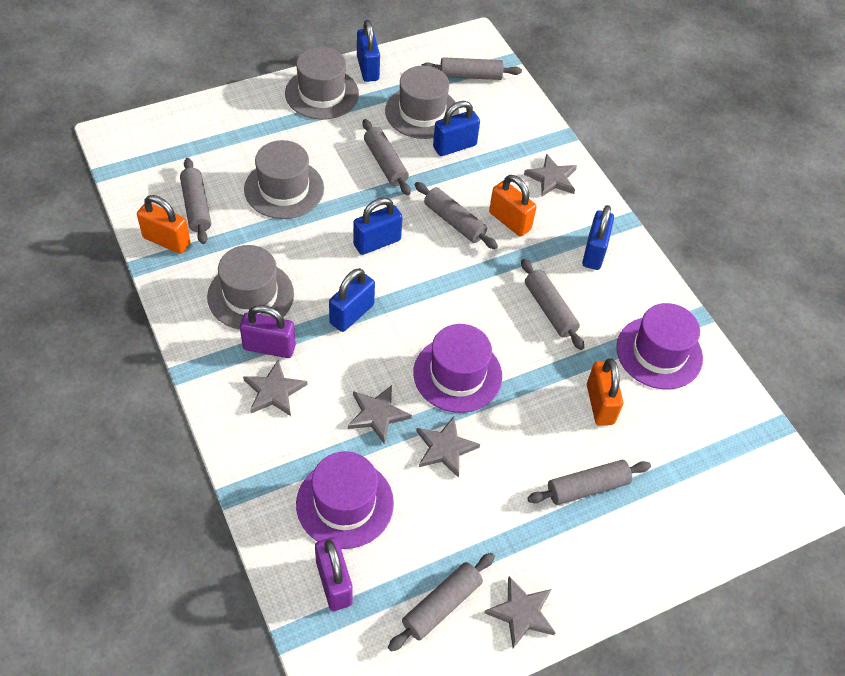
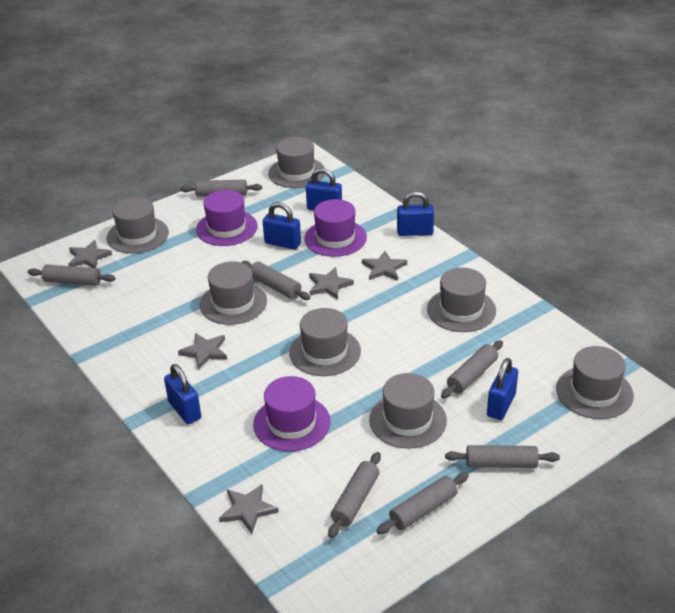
grey hat: [207,245,294,330] [244,140,324,219] [285,47,359,120] [385,66,459,139] = 4 -> [107,197,169,254] [200,261,267,325] [268,137,325,188] [289,308,361,376] [369,373,447,449] [427,268,496,332] [556,346,634,419] = 7
orange padlock: [137,195,190,254] [489,175,537,237] [587,358,623,426] = 3 -> none = 0
purple padlock: [240,305,296,358] [315,537,353,611] = 2 -> none = 0

